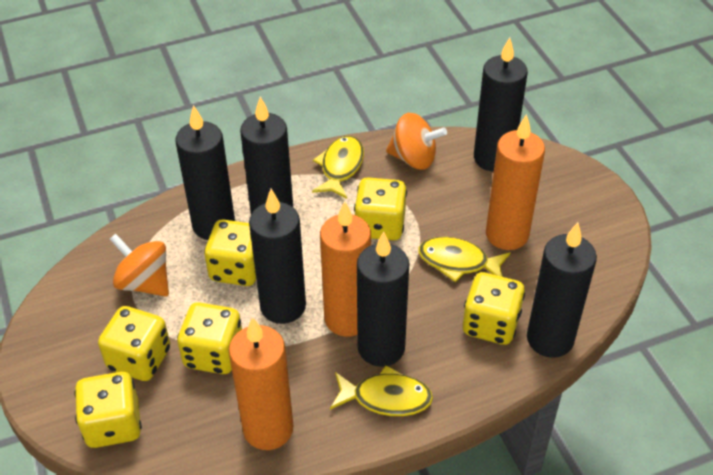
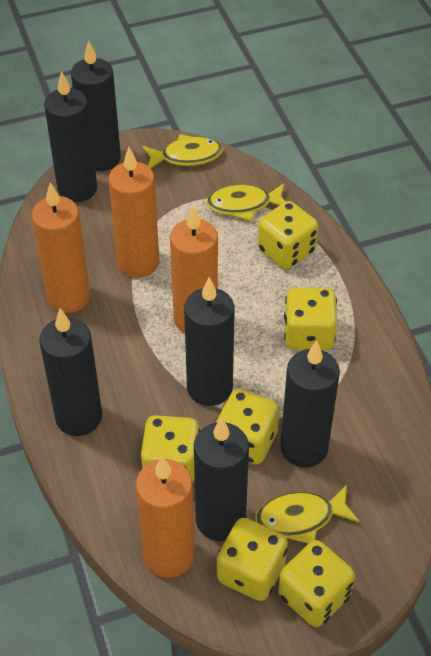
orange candle: [229,317,294,450] [320,201,371,337] [486,114,545,250] = 3 -> [32,182,90,313] [108,147,159,278] [136,456,195,578] [170,206,218,334] = 4
orange spinning top: [110,234,169,297] [386,113,447,170] = 2 -> none = 0

